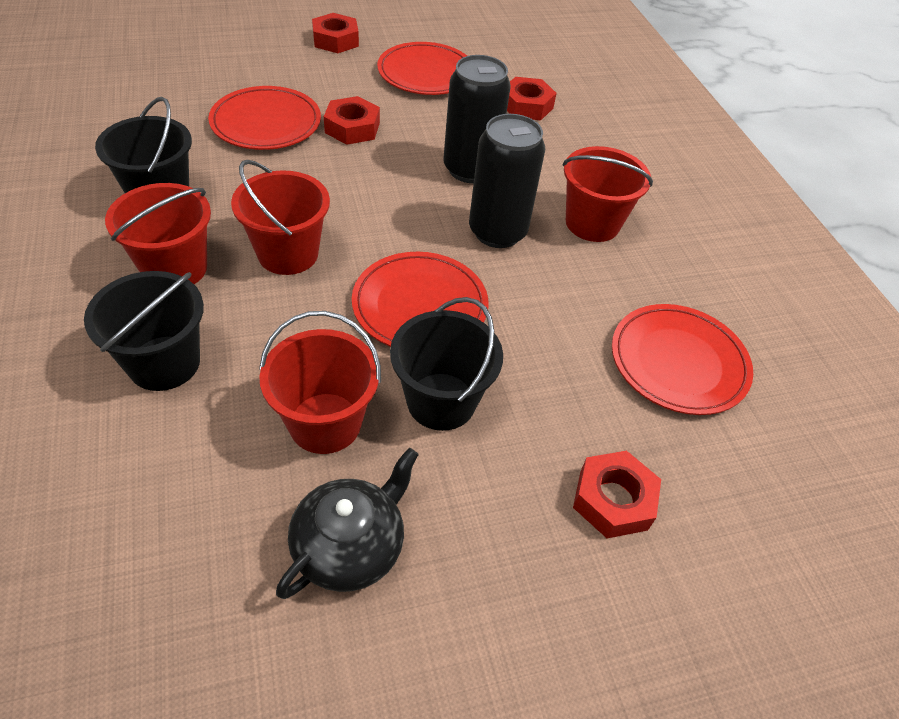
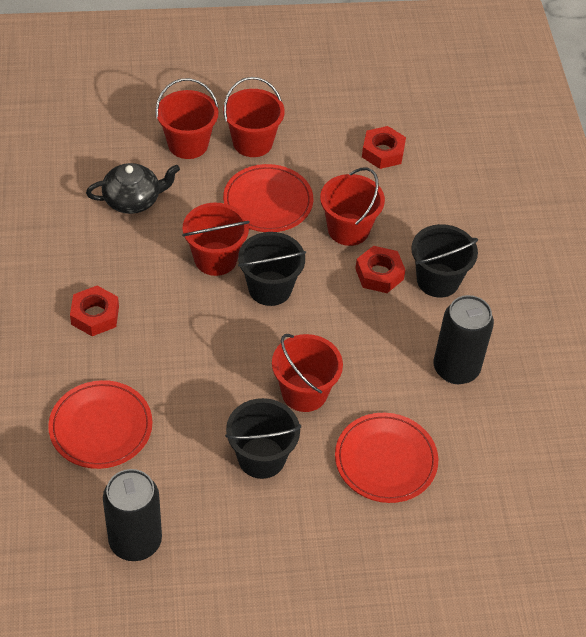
red bucket: [105,183,211,284] [231,160,330,275] [259,311,381,454] [563,146,653,242] = 4 -> [156,78,219,159] [182,203,250,276] [223,77,285,157] [272,334,343,412] [320,167,385,246] = 5
red nut: [312,13,359,53] [324,96,380,145] [507,77,557,120] [573,451,661,538] = 4 -> [70,286,119,336] [355,246,405,293] [362,126,406,169] = 3
red plate: [208,86,321,150] [352,252,489,347] [377,42,467,95] [612,304,753,415] = 4 -> [48,380,153,469] [223,164,313,232] [335,413,438,503] = 3

